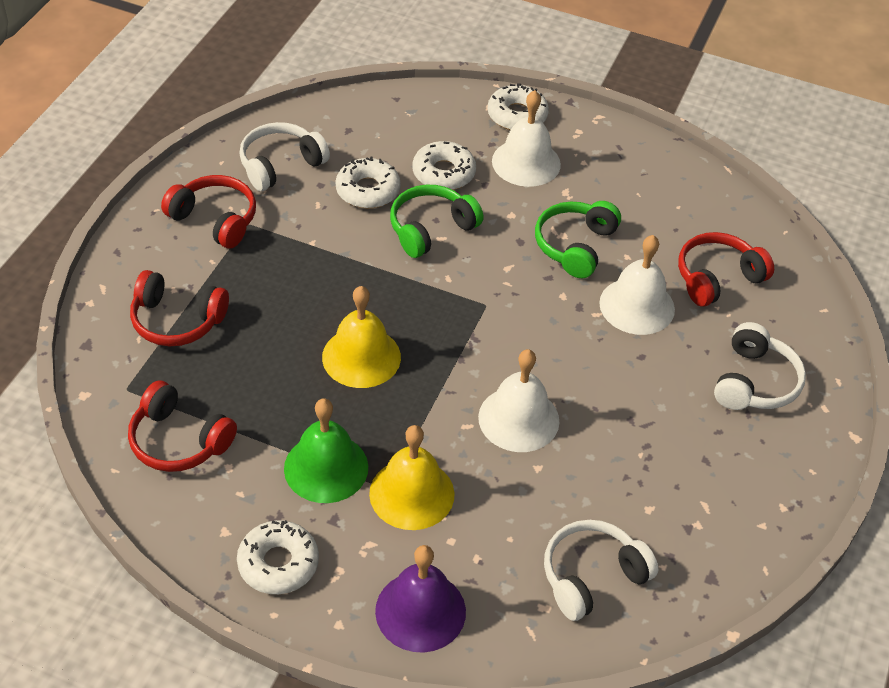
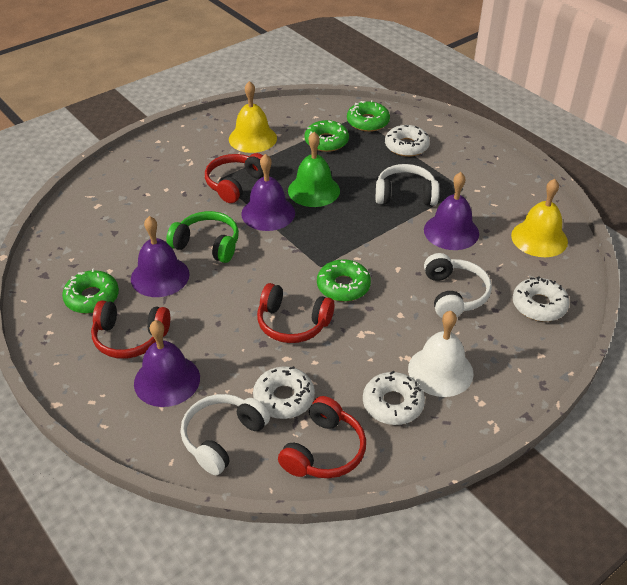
green donut: none = 0 -> [62,269,119,314] [304,120,349,152] [317,259,371,302] [347,100,390,132] = 4
green headphones: [390,185,483,258] [535,201,621,278] = 2 -> [166,211,239,263] = 1
purple bell: [375,545,466,653] = 1 -> [131,216,190,297] [134,320,200,407] [241,154,295,231] [424,172,479,250] = 4
white bell: [478,349,560,452] [492,90,561,187] [599,235,675,335] = 3 -> [408,311,474,397] = 1

